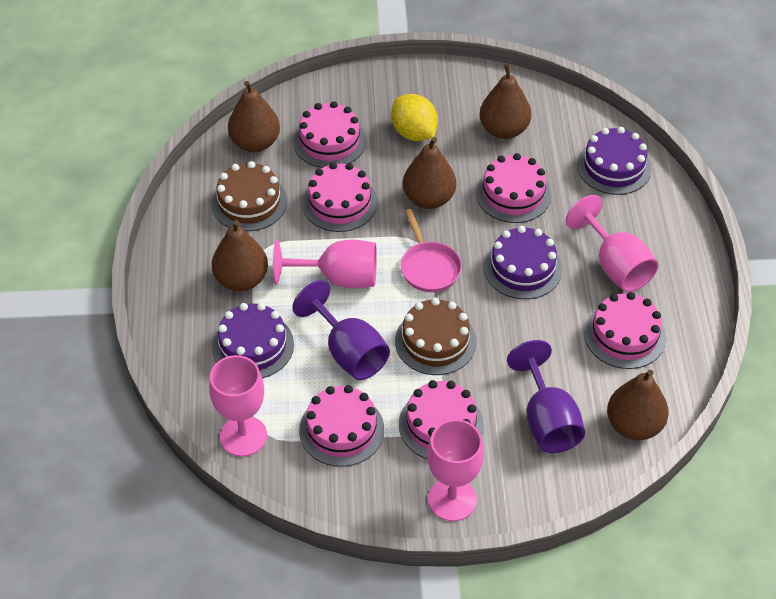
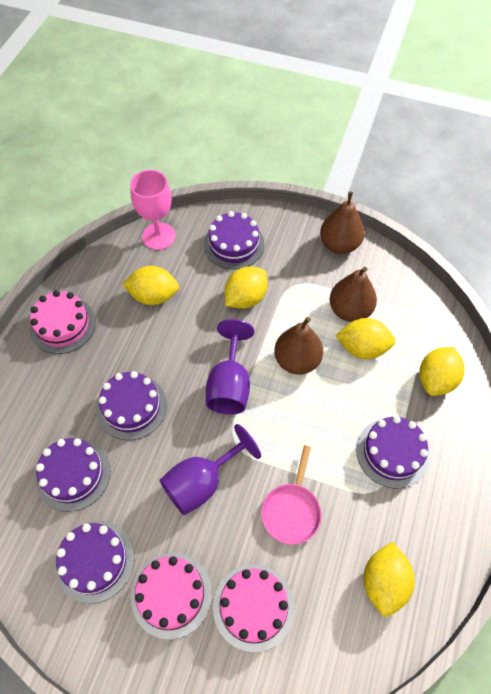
brown cake: [211,161,287,231] [395,298,476,375] = 2 -> none = 0
brown pear: [212,220,268,291] [228,81,280,152] [403,137,456,209] [480,64,531,139] [607,370,668,440] = 5 -> [274,317,323,375] [320,191,365,254] [330,267,377,322] = 3
pink cake: [293,101,366,168] [299,385,384,467] [302,162,378,232] [399,380,484,459] [476,153,551,223] [584,292,666,369] = 6 -> [30,290,96,354] [131,553,212,639] [213,564,295,652] = 3
pink goblet: [209,355,267,457] [273,240,377,288] [427,419,484,521] [566,195,659,292] = 4 -> [130,170,176,250] = 1
purple cake: [212,303,294,378] [484,226,562,299] [577,127,652,195] = 3 -> [36,438,110,512] [55,521,135,603] [96,371,167,440] [204,211,264,270] [356,416,430,489] = 5
yellow lemon: [391,94,438,141] = 1 -> [122,266,179,305] [225,266,268,309] [335,318,395,359] [363,542,415,617] [419,347,465,396] = 5

